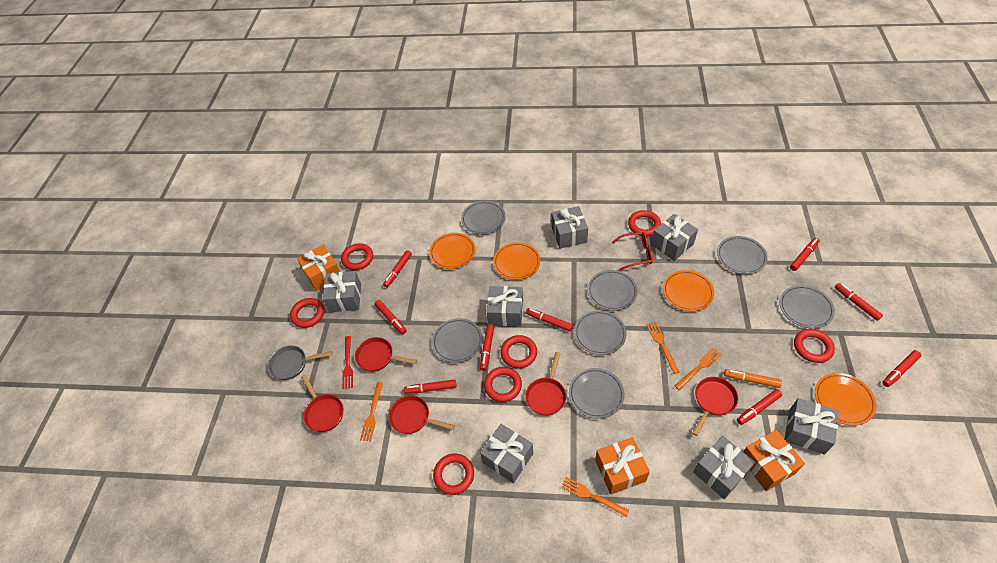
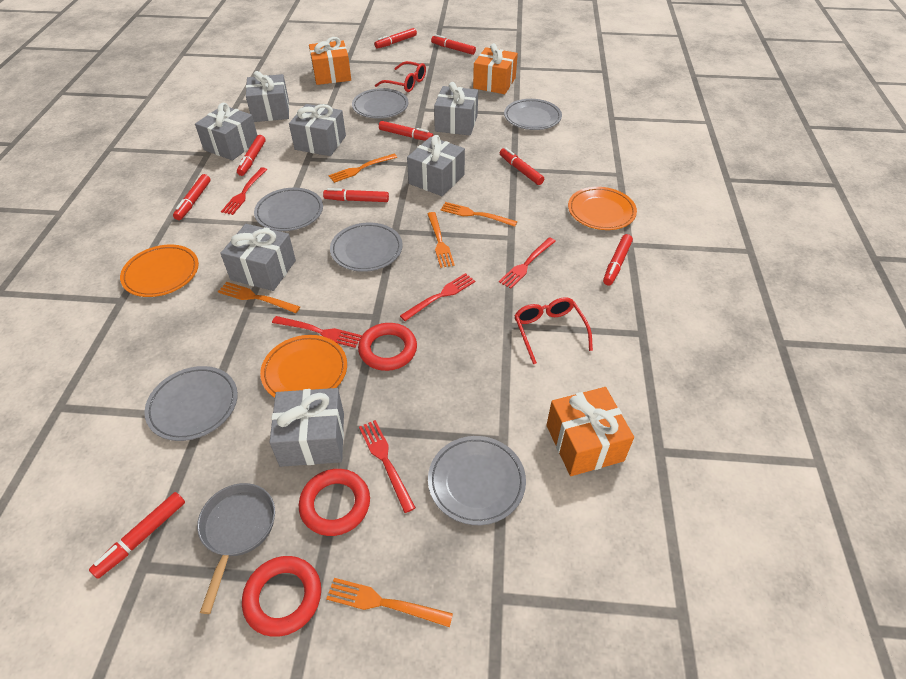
grey plate: [432,318,483,363] [461,201,506,235] [569,368,624,419] [574,310,627,355] [588,270,638,311] [717,236,768,274] [779,285,835,329] = 7 -> [144,366,238,441] [254,188,323,231] [330,223,403,272] [352,88,408,119] [428,436,526,525] [504,99,562,130] = 6
orange fork: [360,382,383,441] [561,477,629,517] [646,322,679,374] [675,348,722,390] = 4 -> [218,282,300,313] [326,578,453,627] [329,154,397,183] [428,212,455,268] [440,202,518,227] = 5
orange marker: [724,369,782,388] = 1 -> none = 0
orange plate: [429,233,475,269] [493,242,540,280] [663,270,714,311] [815,373,876,426] = 4 -> [120,244,199,297] [260,335,347,398] [568,187,637,230] = 3
red fork: [342,336,353,389] = 1 -> [221,167,267,215] [272,316,362,348] [359,420,416,513] [400,273,475,321] [499,237,556,289] = 5
red glasses: [612,232,653,270] = 1 -> [375,61,426,92] [514,297,593,364] = 2
red pan: [301,374,343,432] [355,337,417,372] [389,395,455,434] [525,352,566,416] [692,377,738,436] = 5 -> none = 0
red ring: [290,298,324,328] [341,243,373,270] [433,453,474,495] [484,367,522,402] [500,335,537,369] [628,210,661,236] [794,329,835,363] = 7 -> [242,556,321,637] [299,469,370,536] [358,323,417,371] = 3

